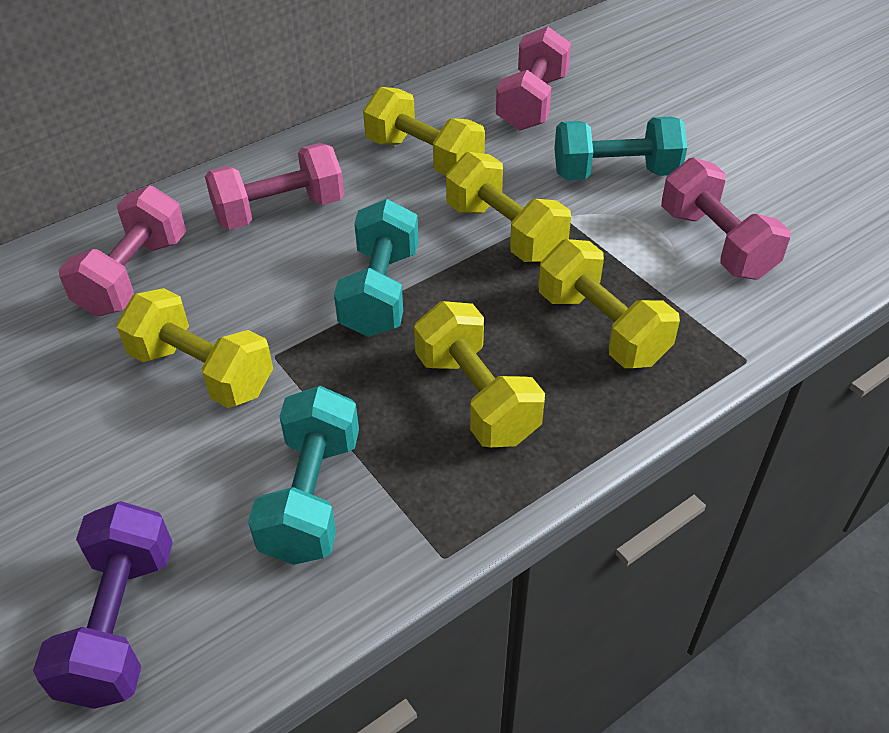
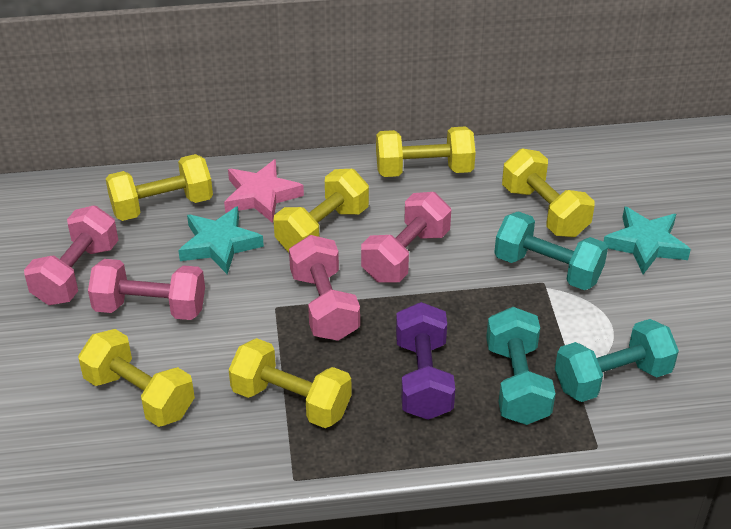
pink star: none = 0 -> [224,159,304,223] = 1
turquoise star: none = 0 -> [178,206,264,275] [604,206,691,274] = 2
yellow dumbbell: [117,288,273,408] [363,87,485,176] [414,301,545,447] [446,152,571,262] [539,239,680,368] = 5 -> [78,329,195,427] [106,154,213,221] [229,338,352,428] [274,169,369,252] [376,126,476,177] [502,149,595,237] = 6

